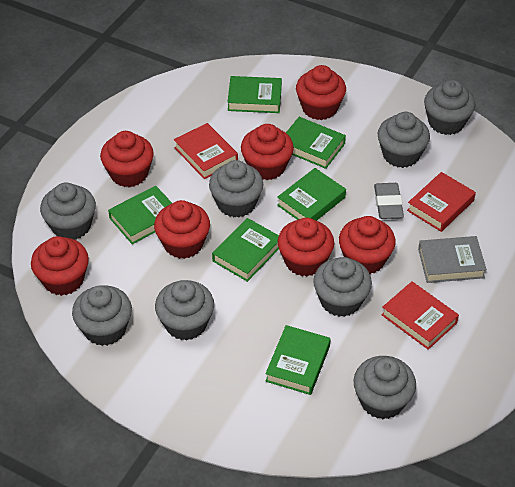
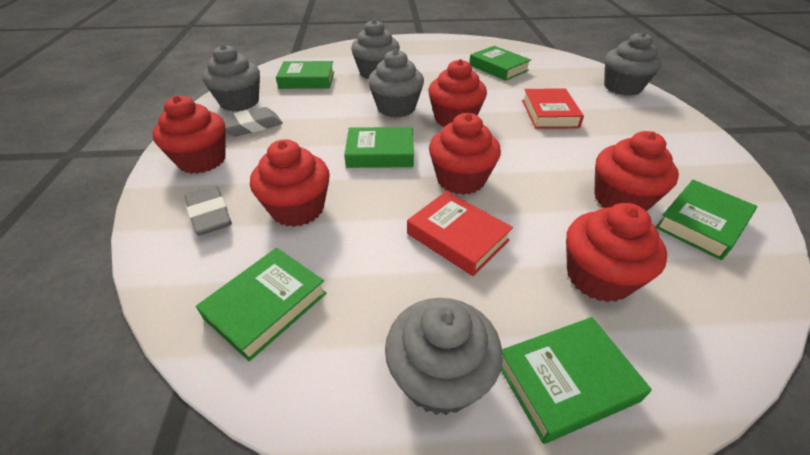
grey book: [418,236,487,283] = 1 -> none = 0
grey cupcake: [40,182,96,240] [72,285,132,346] [155,280,214,341] [209,160,263,217] [313,257,372,317] [353,356,416,419] [378,112,430,168] [424,80,476,135] = 8 -> [202,44,260,111] [351,19,400,79] [368,49,424,117] [385,298,503,415] [604,32,662,96] = 5
grey eraser: [374,183,404,219] = 1 -> [185,185,232,236] [222,107,283,137] = 2
red book: [174,123,238,179] [381,281,459,350] [407,172,476,232] = 3 -> [407,191,513,276] [522,88,584,129] = 2
red cupcake: [31,236,89,296] [100,131,154,187] [154,200,210,259] [241,124,294,180] [278,218,334,276] [296,65,346,120] [339,216,396,274] = 7 -> [153,95,226,174] [250,139,330,227] [428,59,487,127] [429,113,501,195] [566,203,667,302] [594,131,679,212] = 6

